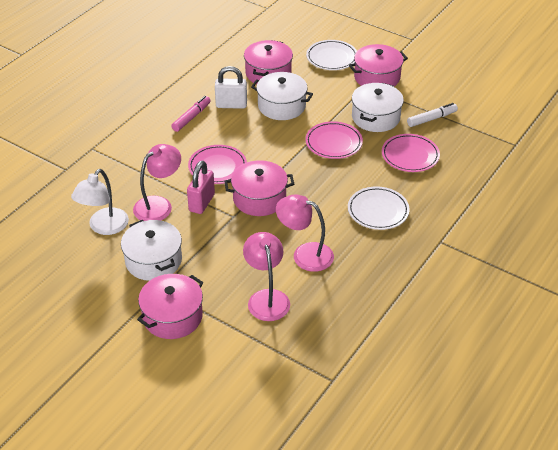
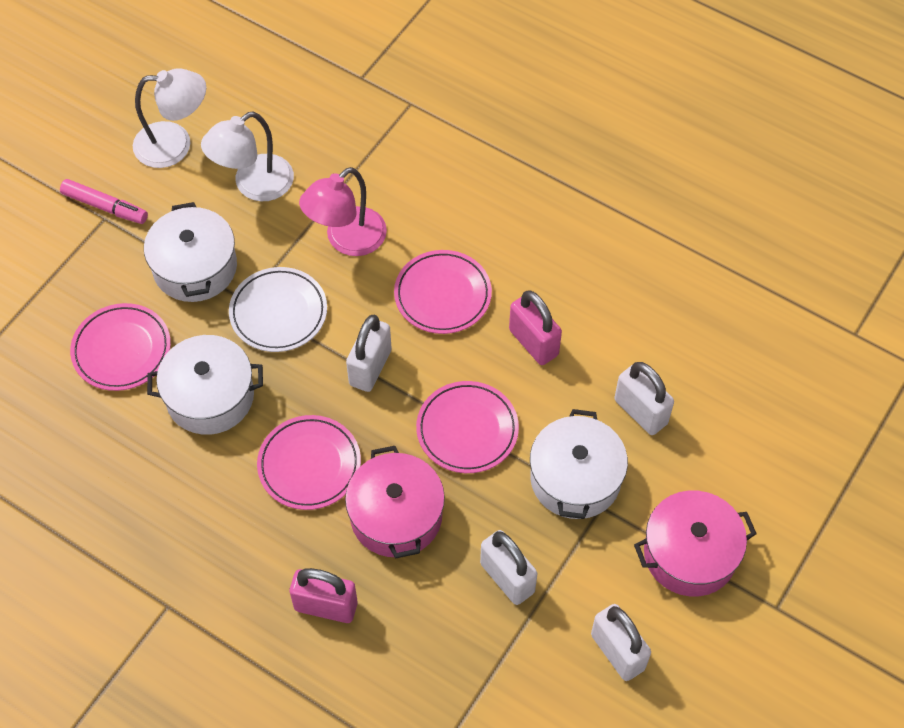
pink lamp: [133,144,181,221] [243,232,290,321] [276,194,334,272] = 3 -> [299,167,387,256] = 1
pink padlock: [187,161,215,214] = 1 -> [290,568,358,623] [509,291,562,365] = 2
pink plate: [188,145,247,184] [305,121,363,159] [382,134,440,172] = 3 -> [70,303,171,391] [257,415,361,510] [394,250,492,334] [416,381,519,473] = 4
pink pot: [137,274,203,339] [224,160,294,216] [244,40,293,84] [349,44,408,87] = 4 -> [345,446,445,558] [634,490,757,596] = 2
white lamp: [71,169,129,235] = 1 -> [133,68,206,168] [201,111,294,201] = 2
white marker: [407,103,458,127] = 1 -> none = 0
white padlock: [215,66,247,109] = 1 -> [346,315,392,392] [480,530,537,605] [591,604,651,681] [615,362,674,435] = 4
white plate: [306,40,357,70] [348,186,409,230] = 2 -> [229,267,327,352] = 1

